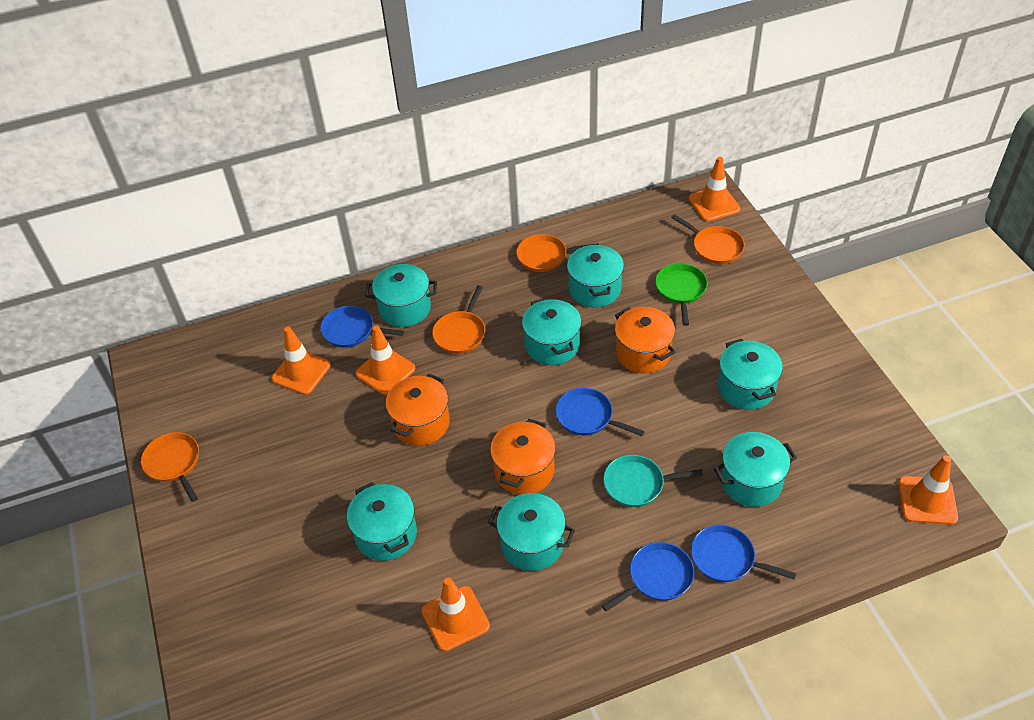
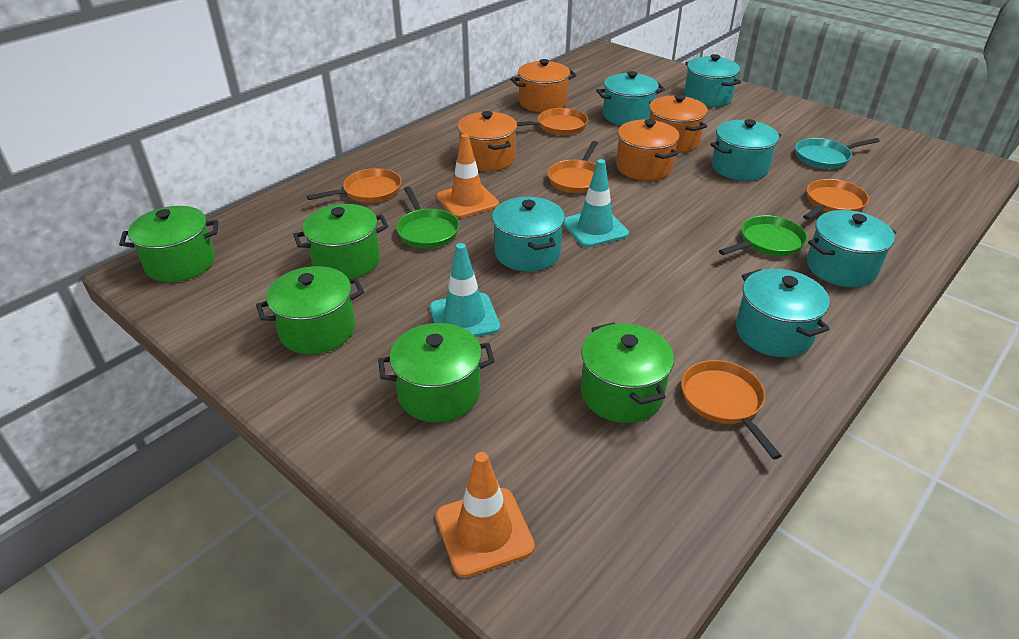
blue pan: [321,306,404,348] [555,388,645,436] [602,542,694,612] [691,525,796,582] = 4 -> none = 0
green pan: [655,263,707,326] = 1 -> [396,186,459,248] [719,215,808,256] = 2
green pot: none = 0 -> [119,206,219,282] [256,266,364,354] [293,204,389,279] [378,323,495,422] [581,323,674,423] = 5
orange pan: [141,432,199,502] [432,285,485,354] [516,234,599,272] [671,214,745,264] = 4 -> [307,168,402,203] [517,108,588,135] [548,141,598,193] [681,360,782,459] [803,179,869,220] = 5
orange pot: [386,374,450,446] [490,419,556,495] [615,307,676,373] = 3 -> [457,111,517,171] [511,59,577,112] [616,119,680,181] [649,94,708,152] = 4
orange traffic cone: [271,327,331,395] [355,326,415,395] [421,577,490,651] [688,157,740,221] [898,455,958,525] = 5 -> [436,452,535,578] [437,134,499,218] = 2
turquoise pot: [347,482,417,561] [365,264,437,327] [488,493,575,571] [522,298,581,365] [567,244,624,308] [714,432,797,507] [718,339,783,410] = 7 -> [492,197,565,272] [596,71,665,125] [684,54,741,107] [710,119,781,181] [736,269,830,357] [807,210,896,287] = 6
turquoise traffic cone: none = 0 -> [430,243,500,337] [563,159,629,247] = 2

